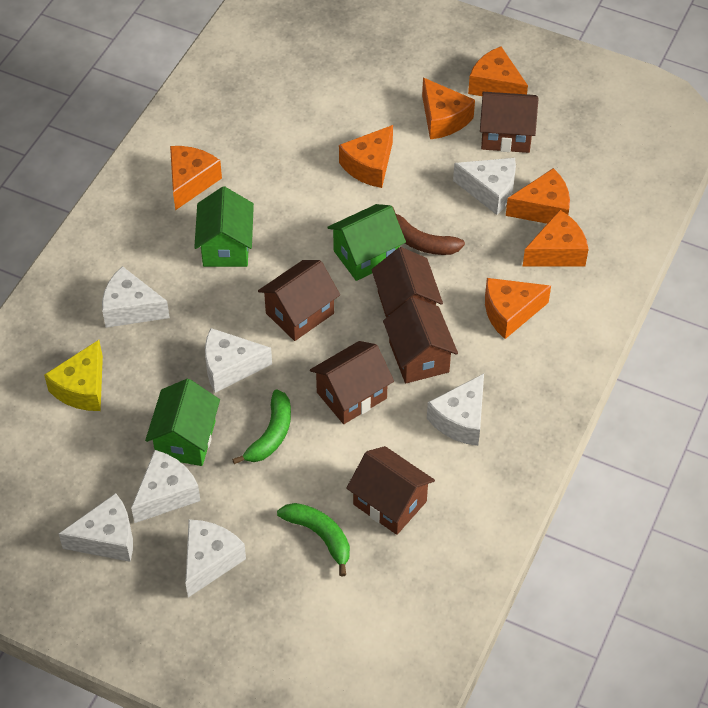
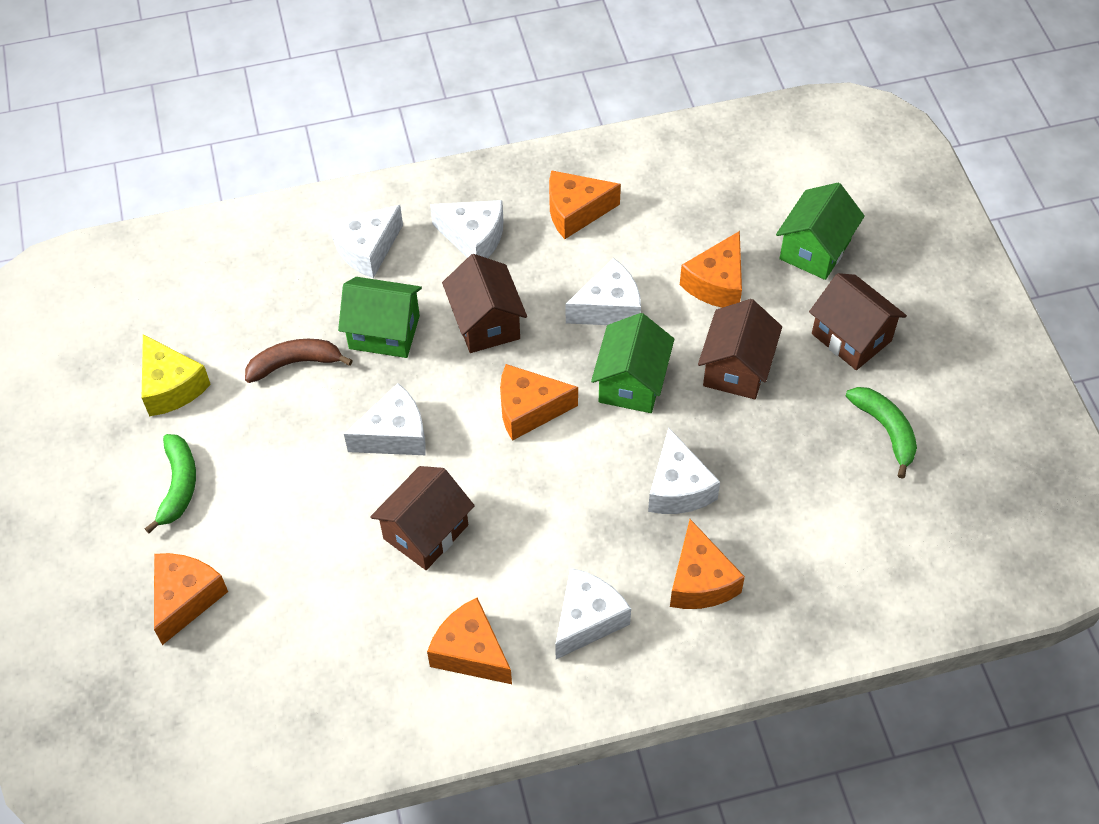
brown house: [258,260,340,341] [310,341,394,424] [346,446,435,535] [372,247,443,318] [383,297,458,383] [480,92,539,153] = 6 -> [370,466,475,570] [442,254,527,353] [698,299,782,399] [809,273,907,370] = 4
orange cheese: [170,146,222,210] [339,125,393,188] [422,78,475,139] [468,47,528,96] [485,278,551,339] [506,168,570,224] [523,210,589,267] = 7 -> [154,553,228,645] [427,598,512,684] [500,364,578,441] [549,170,621,239] [670,519,745,609] [680,231,742,308] = 6
white cheese: [59,493,133,562] [102,266,170,328] [131,450,200,523] [185,520,246,598] [205,328,272,393] [427,374,484,446] [453,158,516,215] = 7 -> [329,205,403,278] [344,383,426,455] [430,200,504,258] [555,568,631,659] [566,258,641,325] [648,428,720,514] = 6

